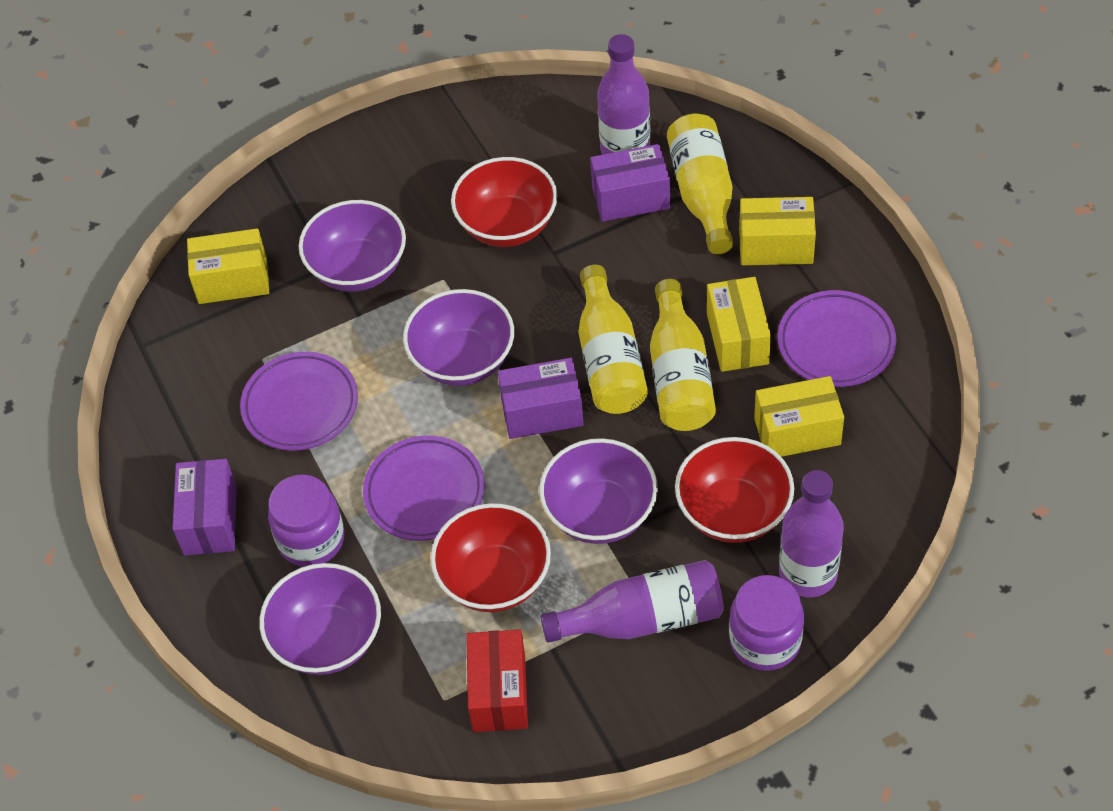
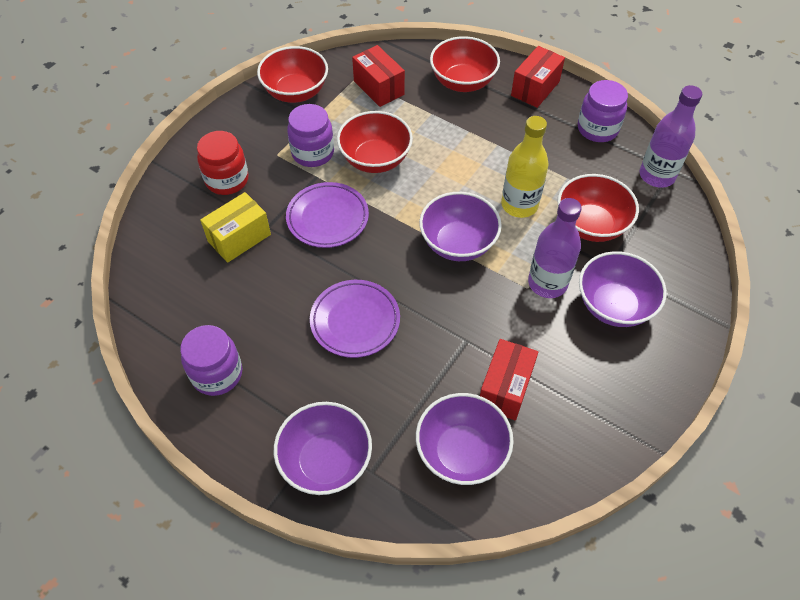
purple bottle: [540,560,724,643] [597,34,650,155] [779,470,844,597] = 3 -> [528,198,582,298] [639,85,702,188] = 2
purple box: [172,459,237,555] [498,358,584,439] [590,144,670,222] = 3 -> none = 0
purple jar: [268,474,344,567] [729,575,804,671] = 2 -> [180,325,242,396] [287,104,334,167] [578,80,628,142] = 3
purple plate: [240,352,358,451] [363,435,485,541] [778,290,896,387] = 3 -> [286,182,369,248] [310,280,400,358] = 2
red bowl: [431,503,551,612] [451,157,557,247] [675,437,794,543] = 3 -> [257,46,328,103] [337,111,413,173] [430,36,500,92] [558,174,639,242] = 4
red box: [466,630,528,732] = 1 -> [352,45,405,107] [480,339,538,421] [511,46,565,108] = 3
red jar: none = 0 -> [197,131,249,195] = 1
yellow bottle: [579,265,648,414] [650,279,716,431] [667,114,733,254] = 3 -> [501,116,549,218] = 1
yellow box: [187,228,269,304] [707,277,771,372] [739,197,816,265] [754,376,844,457] = 4 -> [200,192,271,263] = 1

